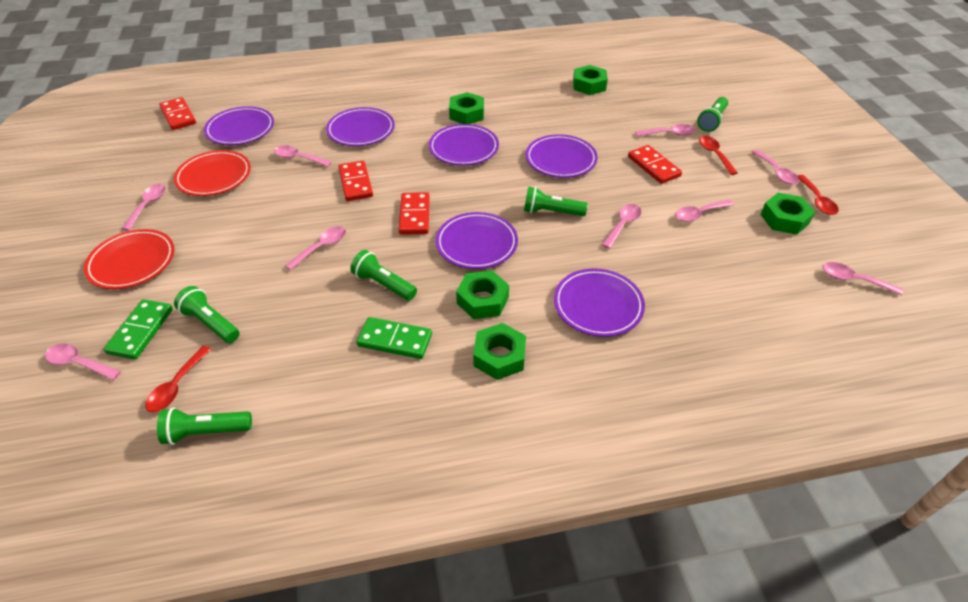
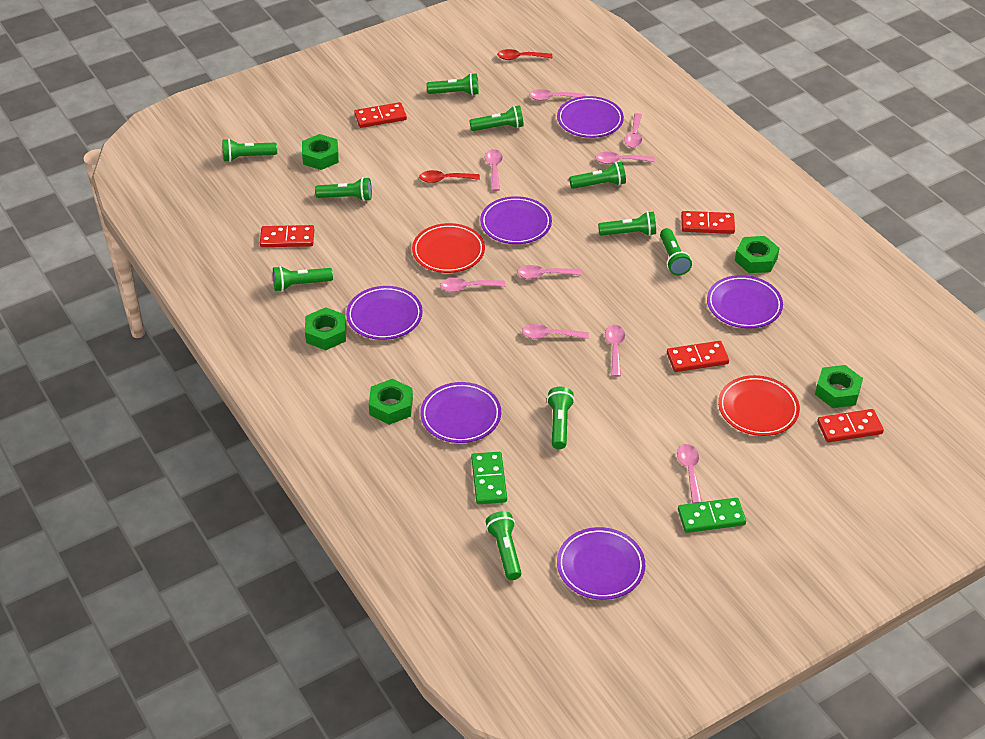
green flashlight: [157,408,252,445] [174,286,240,343] [350,250,417,301] [524,186,588,216] [697,97,728,132] = 5 -> [222,138,277,162] [273,266,333,291] [315,177,372,201] [427,73,479,96] [469,105,524,131] [486,511,522,580] [547,387,575,449] [569,162,626,189] [598,211,656,236] [660,228,692,275] = 10
red domino: [159,97,196,130] [338,161,373,201] [399,192,430,235] [628,145,682,184] = 4 -> [260,225,314,247] [354,102,407,128] [667,341,729,372] [681,211,735,234] [817,409,884,442] = 5
red spoon: [145,346,211,412] [699,136,738,175] [797,175,839,215] = 3 -> [419,170,480,183] [497,49,552,60] = 2

